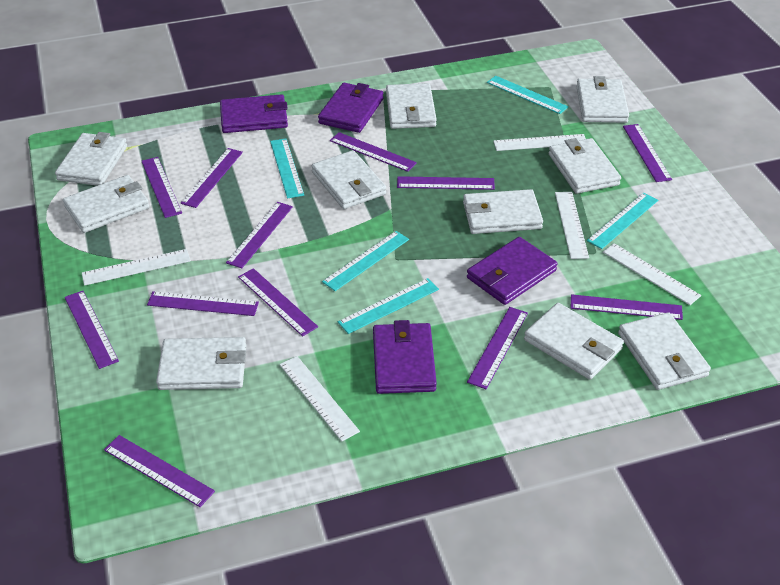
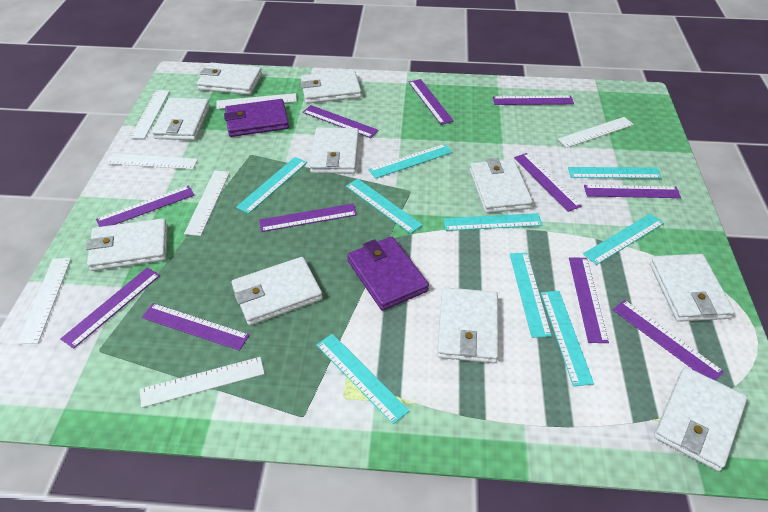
purple ruler: [65,291,119,369] [104,435,215,507] [141,157,182,218] [147,291,259,316] [181,148,243,208] [226,202,293,268] [238,268,318,336] [330,132,417,172] [397,176,495,190] [467,307,528,389] [571,294,683,320] [623,124,672,182] = 12 -> [61,267,160,349] [96,185,194,227] [142,303,250,351] [259,203,357,232] [303,105,379,138] [408,79,454,125] [493,96,574,105] [514,153,582,212] [569,257,609,343] [584,185,681,198] [613,300,724,381] = 11
purple wallet: [220,94,288,133] [318,83,383,133] [373,320,437,394] [467,237,558,305] = 4 -> [224,99,289,137] [347,236,429,311] = 2
turquoise ruler: [270,139,304,198] [322,231,409,291] [338,278,439,334] [487,76,569,114] [587,193,658,249] = 5 -> [236,157,307,214] [316,334,409,424] [346,179,423,234] [368,144,453,179] [443,213,542,231] [510,253,552,338] [541,291,594,386] [568,167,662,179] [583,213,664,265] = 9
white ruler: [82,249,191,286] [280,356,360,441] [493,134,586,151] [555,192,589,259] [603,243,701,305] = 5 -> [17,258,71,344] [107,154,198,169] [130,90,170,139] [140,357,265,408] [184,170,230,236] [216,93,297,109] [558,117,634,148] = 7

